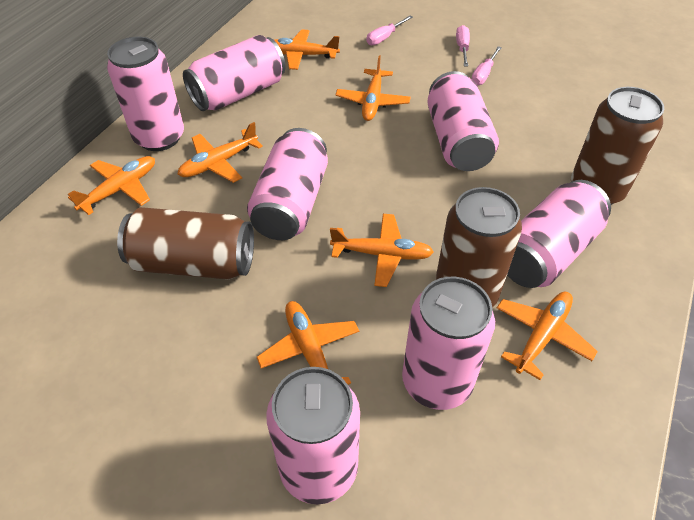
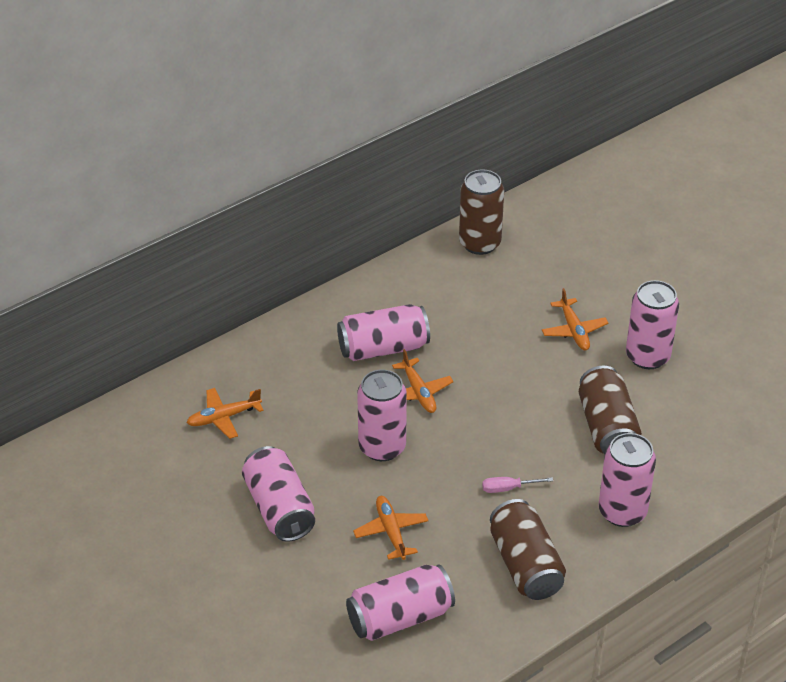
orange plane: [68,156,155,215] [177,122,263,183] [257,301,359,385] [274,29,340,70] [330,214,434,287] [335,55,411,121] [497,292,598,380] = 7 -> [187,388,264,439] [353,496,428,560] [392,349,453,413] [542,288,609,350] = 4
pink can: [107,37,184,151] [183,35,286,111] [247,128,328,240] [266,367,360,505] [402,277,495,410] [427,71,499,171] [507,180,611,288] = 7 -> [242,446,315,542] [337,304,430,361] [346,565,455,641] [357,369,407,461] [598,433,656,527] [626,280,679,369] = 6
pink screwdriver: [366,16,413,45] [456,25,470,66] [472,46,502,85] = 3 -> [482,477,553,493] = 1

